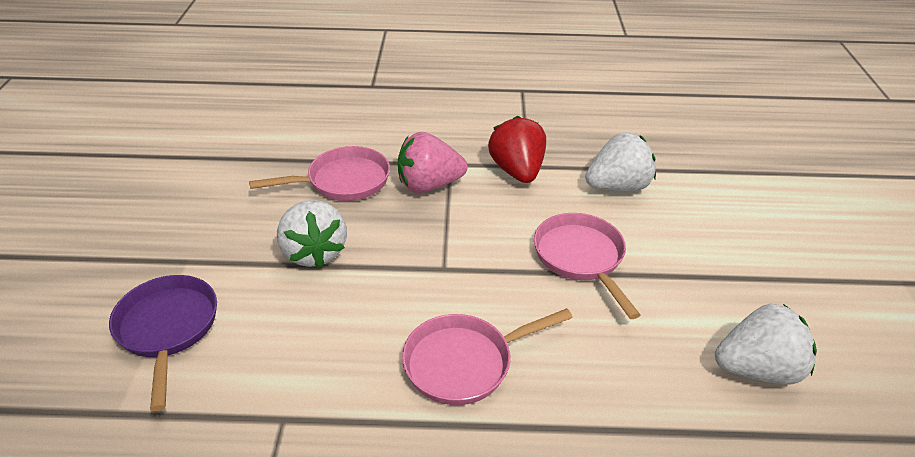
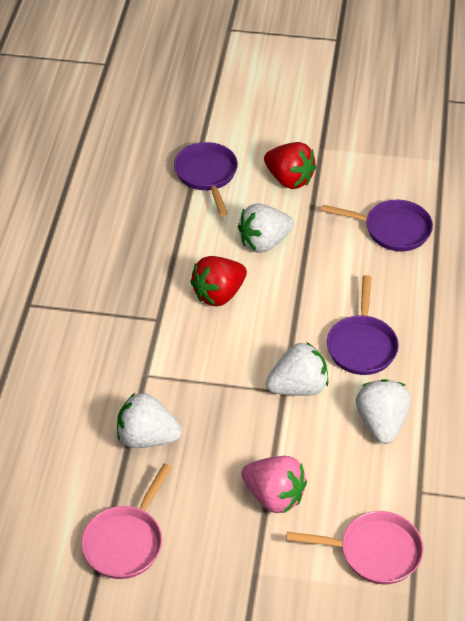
pink pan: [249,146,390,201] [402,308,573,405] [534,213,640,319] = 3 -> [81,464,172,579] [286,511,424,584] = 2
purple pan: [109,275,217,411] = 1 -> [174,142,238,216] [321,200,433,251] [327,275,399,375] = 3
red strawberry: [488,116,546,183] = 1 -> [190,256,247,306] [264,142,316,189] = 2
white strawberry: [277,200,347,268] [585,132,656,191] [715,304,817,384] = 3 -> [117,393,182,448] [238,203,294,253] [266,342,328,396] [356,379,411,444] = 4

